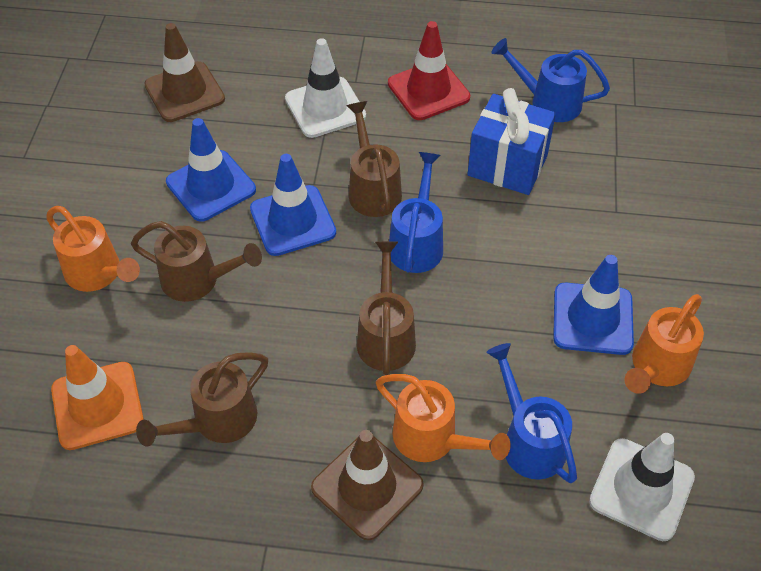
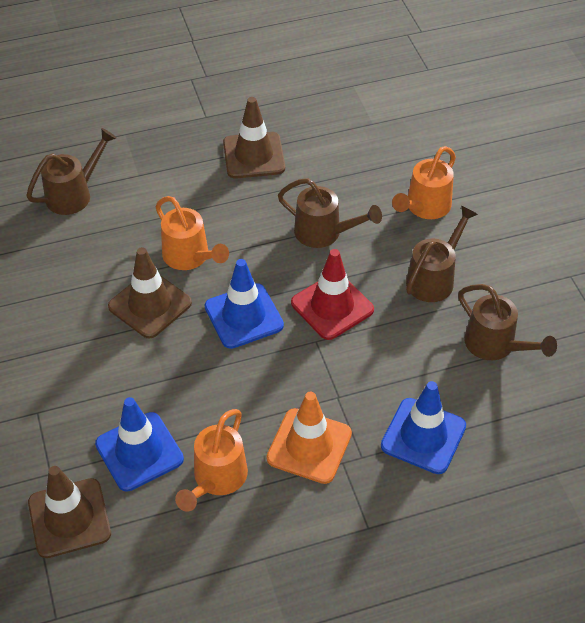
blue gift: [467,88,556,195] = 1 -> none = 0
blue watering can: [389,152,443,273] [486,343,577,483] [491,38,610,122] = 3 -> none = 0
brown traffic cone: [144,23,225,122] [311,430,424,541] = 2 -> [28,466,111,558] [108,247,192,338] [223,97,285,179] = 3
white traffic cone: [285,38,366,138] [589,433,695,541] = 2 -> none = 0

